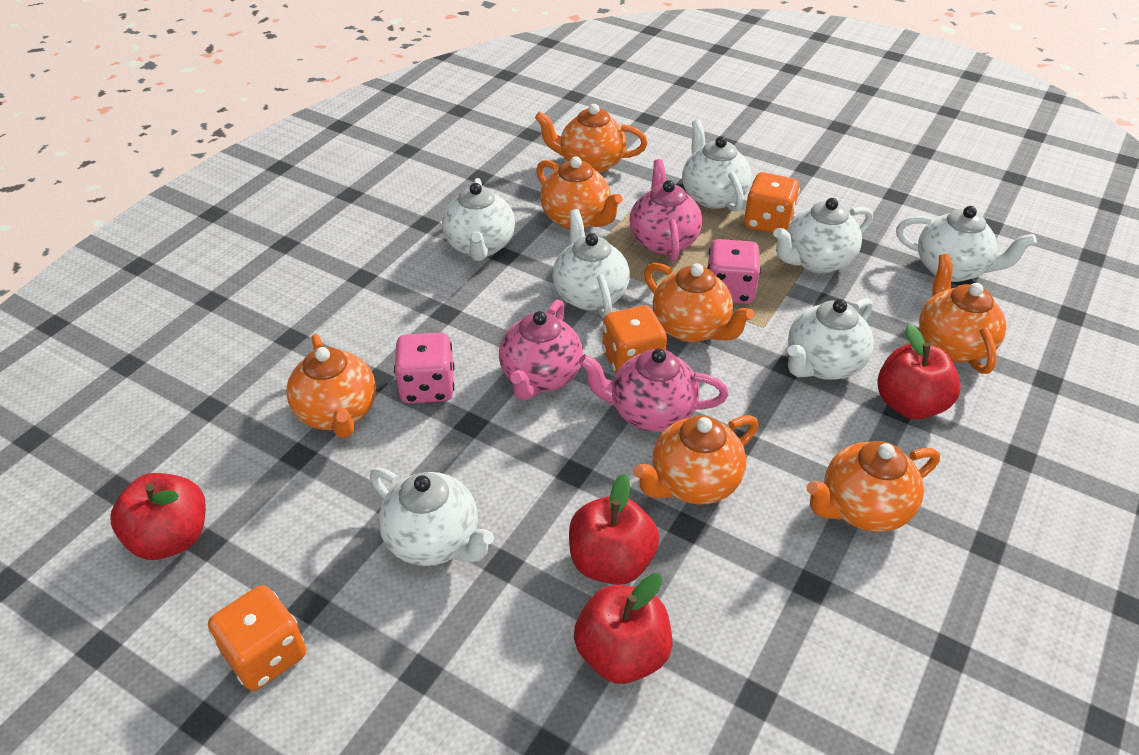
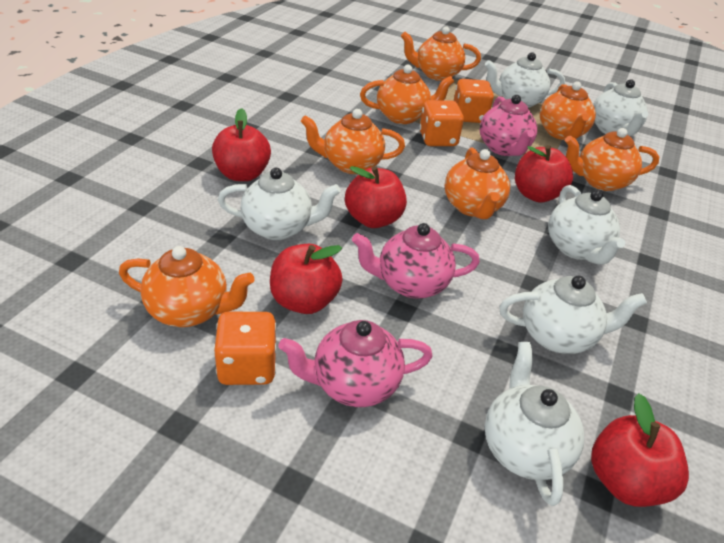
pink dice: [394,333,454,403] [707,239,761,304] = 2 -> none = 0
red apple: [111,473,206,560] [569,473,659,585] [574,573,672,684] [877,323,961,419] = 4 -> [212,108,271,181] [270,244,343,314] [345,166,407,228] [515,145,573,203] [591,393,689,507] = 5
white teapot: [370,468,494,566] [442,178,515,261] [552,209,630,318] [682,120,752,212] [773,198,873,274] [788,298,874,380] [896,206,1037,282] = 7 -> [218,168,341,240] [485,52,565,108] [485,342,584,506] [499,276,647,354] [548,185,625,264] [593,79,648,136] = 6

